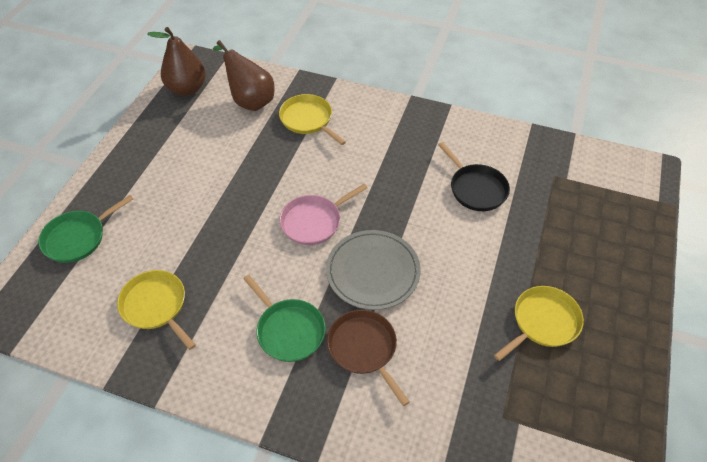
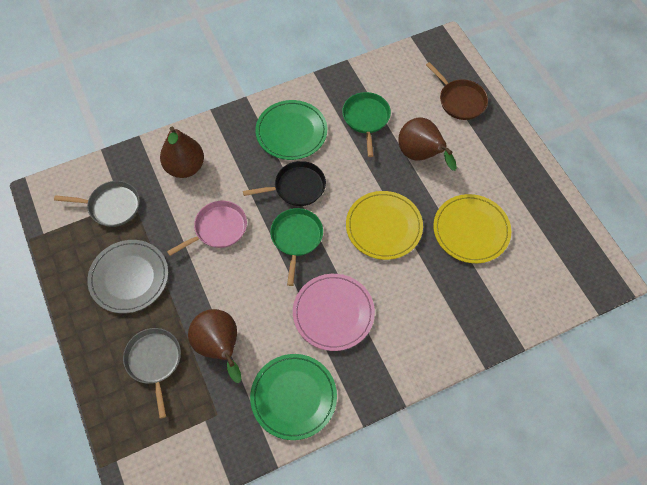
brown pear: [147,27,206,96] [213,40,275,111] = 2 -> [160,126,204,178] [188,309,241,383] [398,117,457,171] = 3
green plate: none = 0 -> [250,354,337,440] [255,100,327,160] = 2
grey pan: none = 0 -> [54,181,140,227] [123,328,181,419] = 2
pink plate: none = 0 -> [293,274,375,351] = 1
yellow pan: [117,270,196,350] [279,94,346,145] [494,286,584,361] = 3 -> none = 0
yellow plate: none = 0 -> [346,191,423,260] [433,194,511,263] = 2

